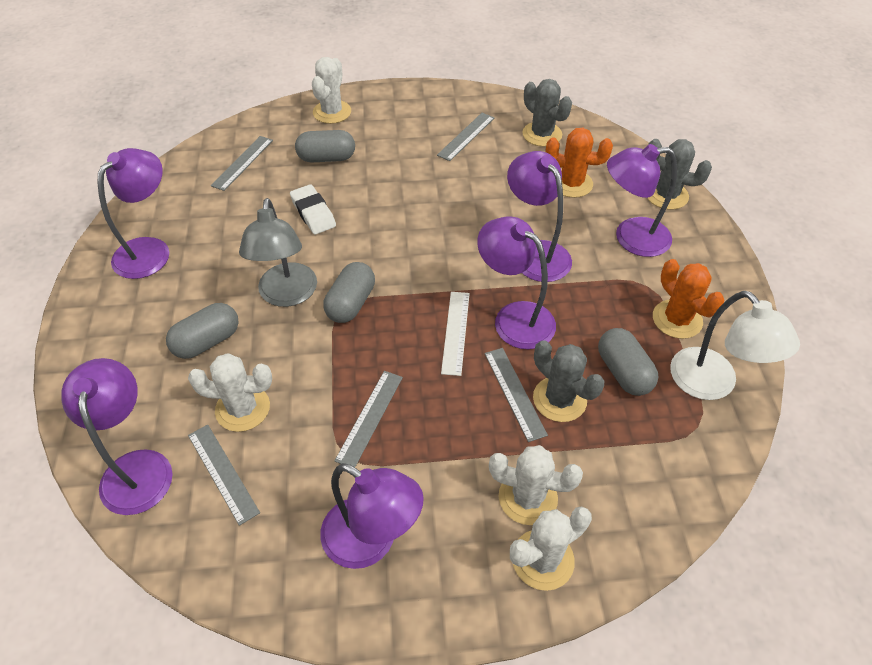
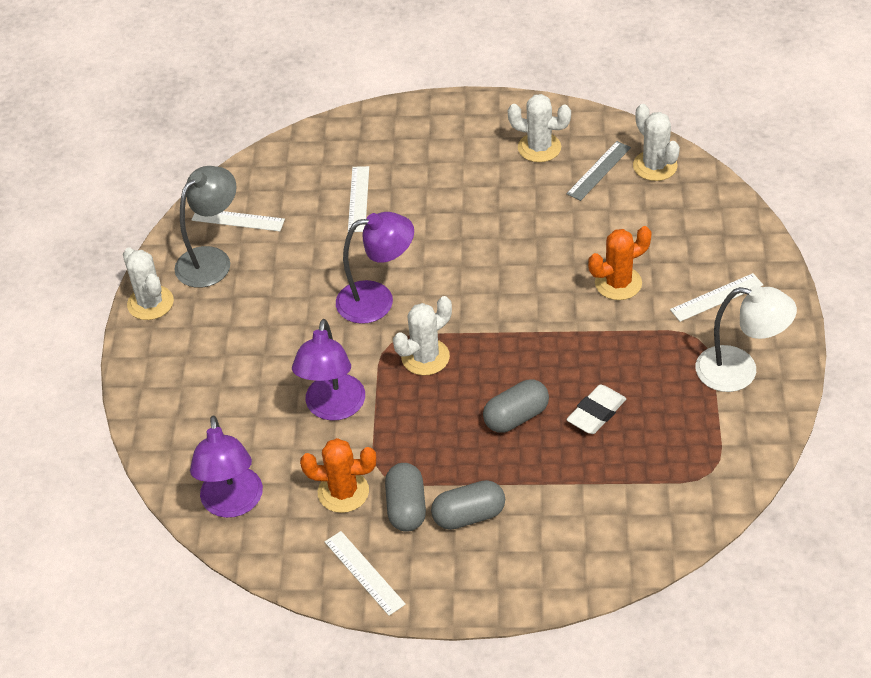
grey cactus: [522,79,572,147] [533,340,604,422] [647,139,712,210] = 3 -> none = 0
grey capsule: [166,303,239,359] [295,130,355,162] [323,262,375,323] [598,328,658,396] = 4 -> [385,463,426,532] [431,480,505,530] [483,380,549,432] = 3
grey ruler: [188,425,260,526] [211,136,273,191] [335,371,403,467] [437,113,494,161] [484,348,548,442] = 5 -> [566,141,631,201] = 1
purple lamp: [61,358,173,515] [97,148,169,279] [320,463,424,569] [477,216,556,349] [507,151,572,282] [607,144,677,257] = 6 -> [190,416,263,518] [292,319,365,421] [336,212,414,324] = 3
white ruler: [441,292,470,376] = 1 -> [192,211,285,231] [325,531,406,616] [348,166,369,232] [670,273,763,322] = 4

